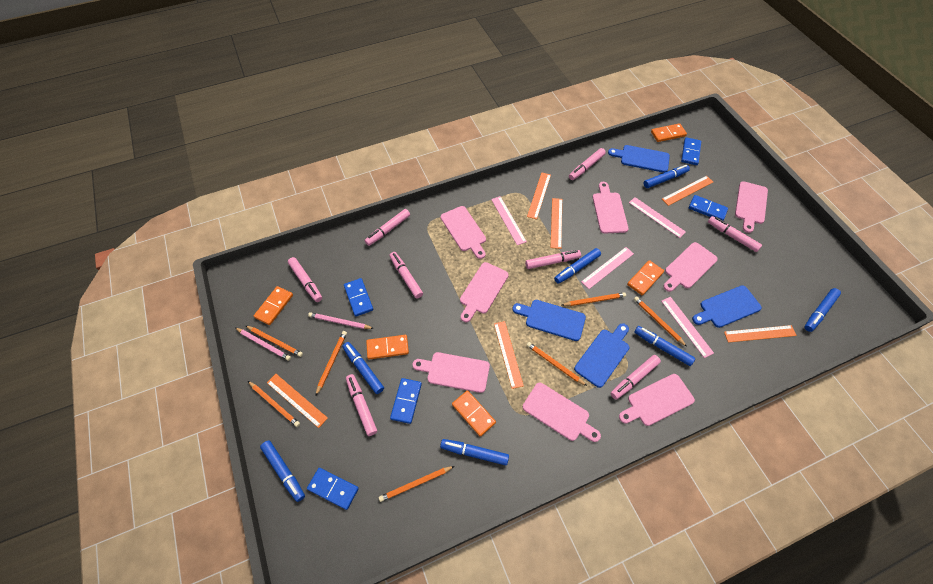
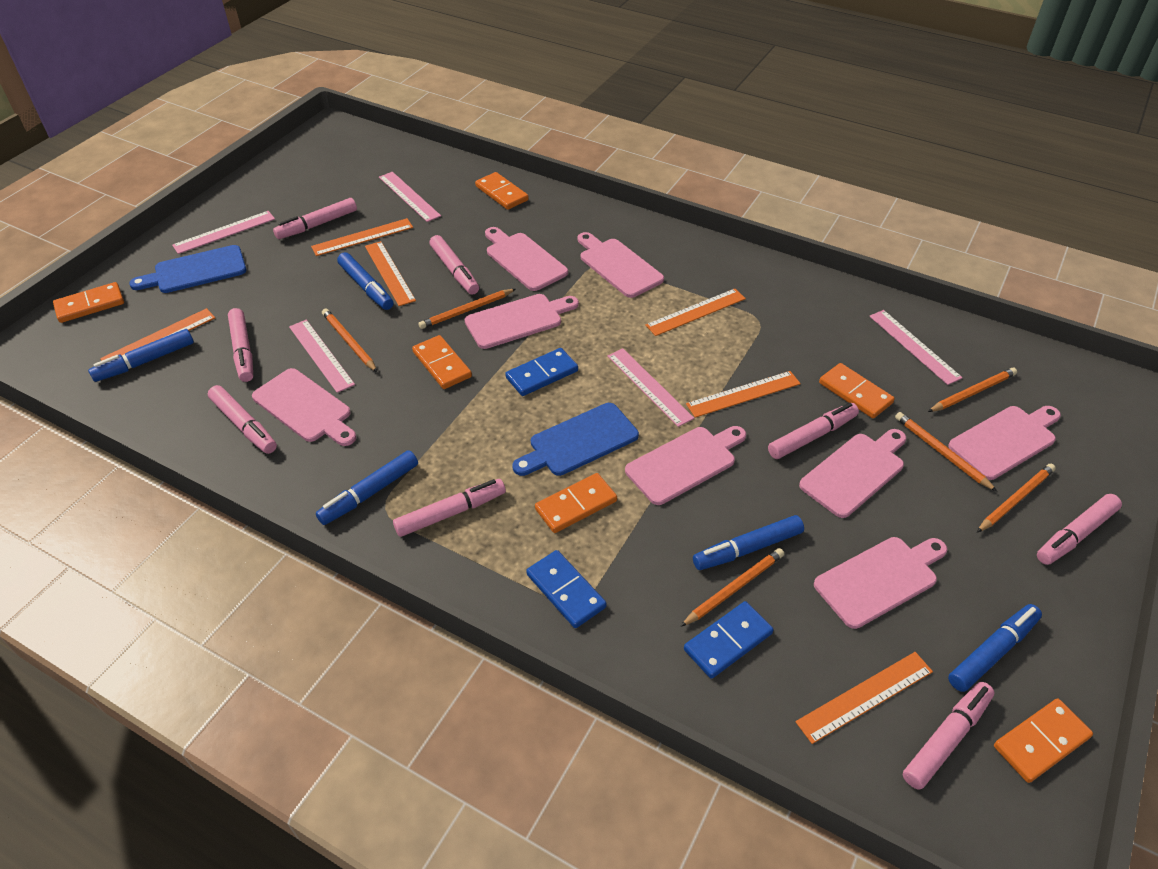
blue cutting board: [512,300,586,341] [574,323,629,388] [608,145,670,173] [692,285,762,328] = 4 -> [129,245,247,293] [512,403,639,476] = 2
blue domino: [307,468,359,510] [344,278,373,317] [390,378,422,424] [681,137,701,165] [689,195,728,221] = 5 -> [505,348,578,396] [526,550,607,628] [684,601,774,679] = 3
blue marker: [260,440,305,502] [343,342,384,394] [440,439,509,466] [554,248,601,284] [634,326,695,366] [644,165,690,188] [804,288,841,332] = 7 -> [88,329,194,382] [316,450,418,525] [337,252,393,310] [693,515,804,570] [948,604,1042,692] = 5
orange domino: [254,286,293,325] [366,335,409,360] [452,390,496,437] [627,260,664,295] [651,123,687,142] = 5 -> [53,282,124,323] [412,335,472,389] [475,172,529,210] [535,473,617,533] [819,363,895,418] [994,698,1093,783] = 6
orange pencil: [246,326,303,357] [248,381,300,427] [315,331,347,396] [379,466,454,502] [526,342,587,386] [562,292,626,306] [634,296,687,347] = 7 -> [322,309,377,372] [418,289,516,329] [680,548,784,627] [895,412,998,492] [928,368,1017,412] [977,464,1056,532] = 6
pink pencil: [235,328,291,361] [308,312,374,329] = 2 -> none = 0
pink ruler: [491,196,527,245] [581,247,634,289] [629,197,686,238] [661,297,714,358] = 4 -> [172,211,275,254] [289,320,355,393] [379,172,441,222] [607,348,694,427] [869,310,963,385] = 5

